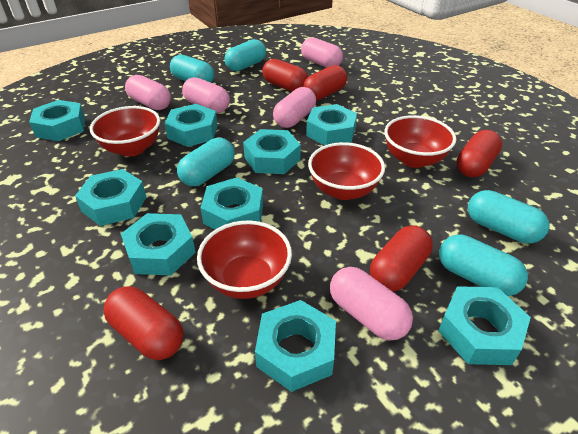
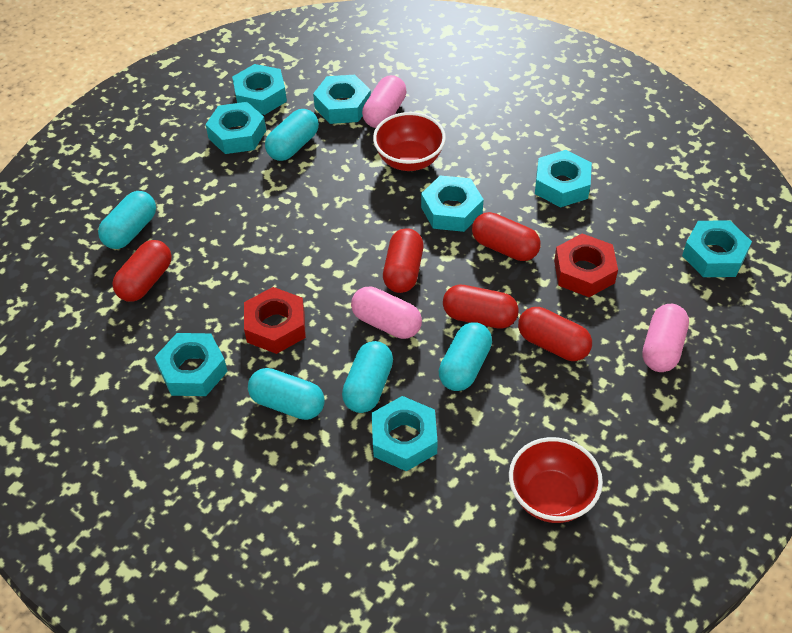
pink capsule: [125,75,171,110] [182,77,230,113] [273,87,316,128] [301,37,343,68] [330,267,413,341] = 5 -> [351,287,422,339] [362,75,407,128] [642,304,689,372] = 3
red bowl: [90,106,160,157] [197,221,292,299] [308,142,385,200] [384,115,456,168] = 4 -> [373,112,446,171] [509,437,603,523] = 2
red nut: none = 0 -> [244,287,306,354] [554,233,618,297] = 2
turquoise nut: [29,100,86,141] [75,169,146,226] [121,213,196,275] [164,104,218,147] [201,177,263,230] [243,129,301,174] [255,300,336,392] [306,104,357,146] [438,286,531,365] = 9 -> [155,333,228,396] [205,102,266,154] [232,64,287,115] [313,75,371,124] [372,396,438,471] [421,175,484,232] [535,150,592,208] [682,220,752,277] = 8

